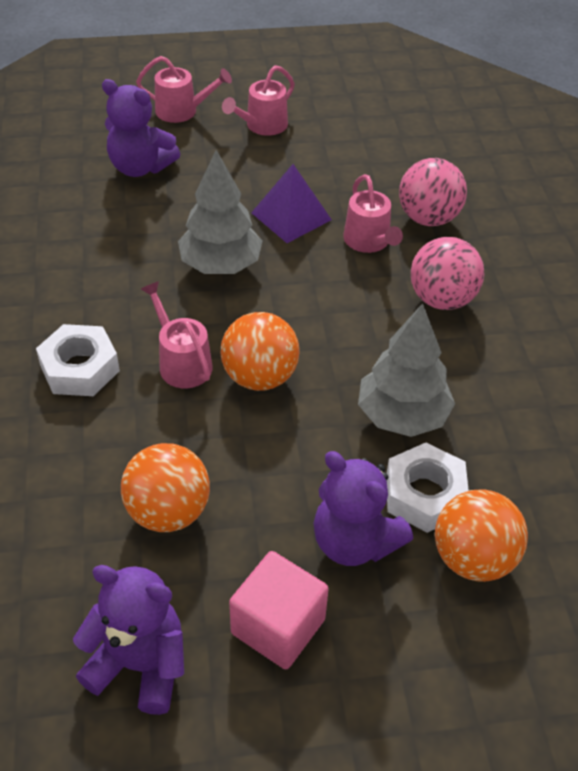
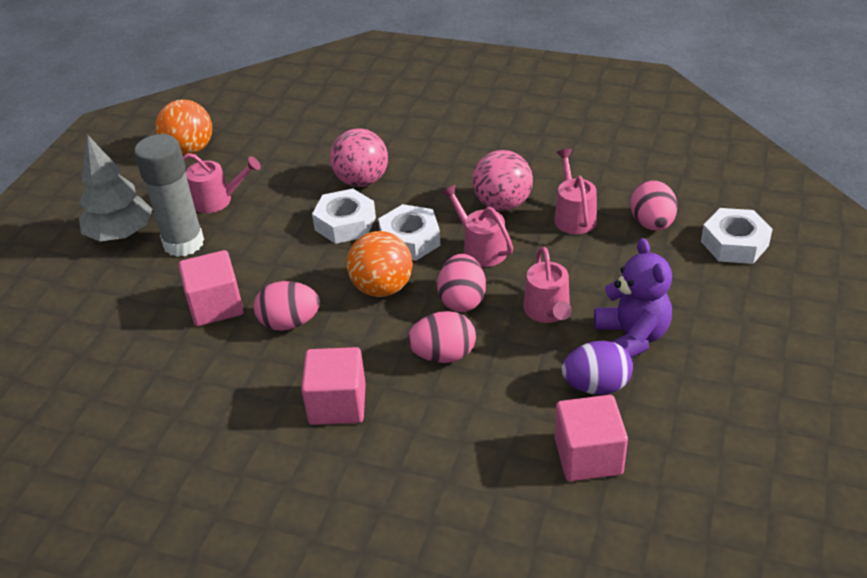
grey glue stick: none = 0 -> [134,134,204,257] = 1
grey tree: [178,150,263,274] [358,303,455,437] = 2 -> [79,135,152,242] = 1
orange ball: [121,443,210,532] [221,312,300,391] [435,489,528,582] = 3 -> [156,99,212,155] [347,231,413,297] = 2
pink cube: [229,551,329,669] = 1 -> [179,250,244,326] [301,347,366,425] [555,395,628,481] = 3
pink egg: none = 0 -> [254,281,320,331] [407,311,476,363] [437,254,486,312] [630,180,677,231] = 4
purple egg: none = 0 -> [561,341,633,395] = 1
purple pyramid: [251,164,332,243] = 1 -> none = 0
purple teddy bear: [73,565,184,715] [102,79,180,177] [314,451,413,566] = 3 -> [594,238,672,358] = 1
white nut: [36,324,120,396] [386,443,469,533] = 2 -> [312,189,376,244] [378,204,441,261] [701,208,773,264] = 3

